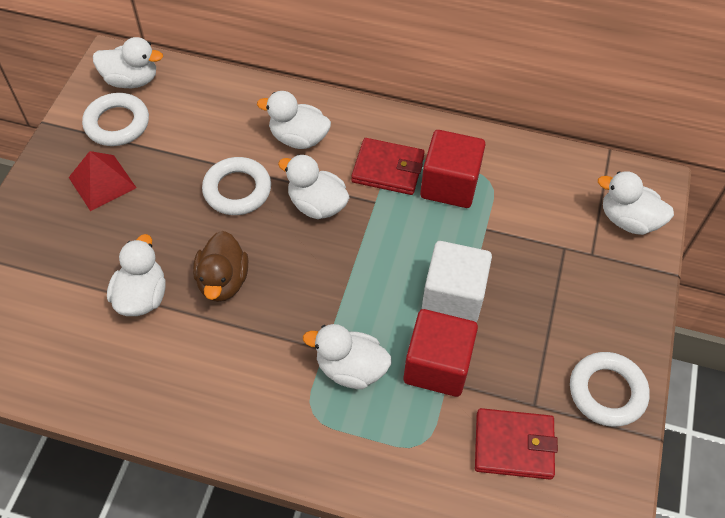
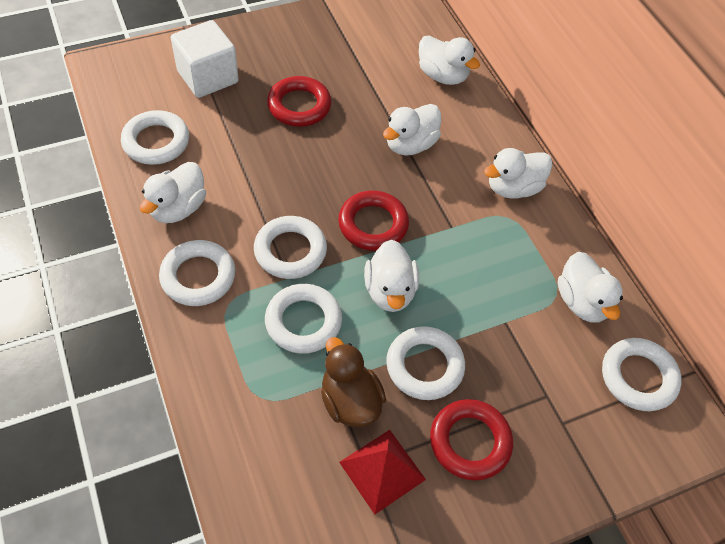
red cube: [404,309,478,397] [420,130,486,208] = 2 -> none = 0
red ring: none = 0 -> [267,76,331,127] [338,190,409,251] [430,399,513,481] = 3
red wallet: [351,138,425,195] [475,408,558,480] = 2 -> none = 0
white ring: [82,93,149,146] [202,157,271,215] [570,352,650,427] = 3 -> [121,110,189,165] [159,240,235,306] [254,216,327,279] [265,284,342,354] [386,326,465,400] [602,338,682,411] = 6

